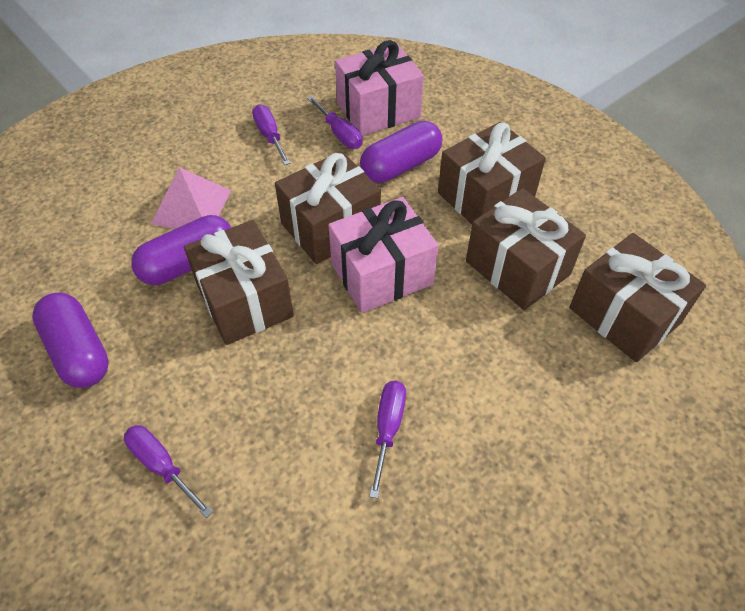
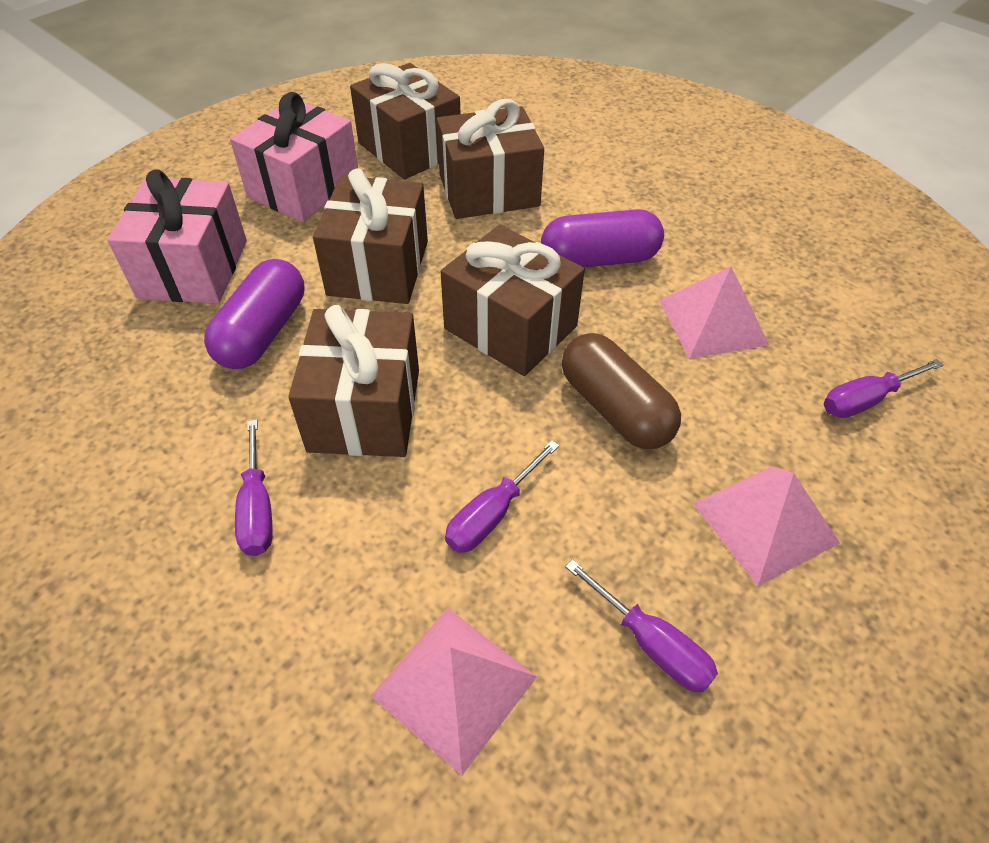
brown capsule: none = 0 -> [562,333,681,449] = 1
pink pyramid: [151,167,231,229] = 1 -> [371,608,537,775] [659,266,769,359] [693,466,840,586] = 3
purple capsule: [32,292,109,388] [131,215,231,285] [360,121,442,183] = 3 -> [204,259,304,369] [541,209,664,267] = 2

